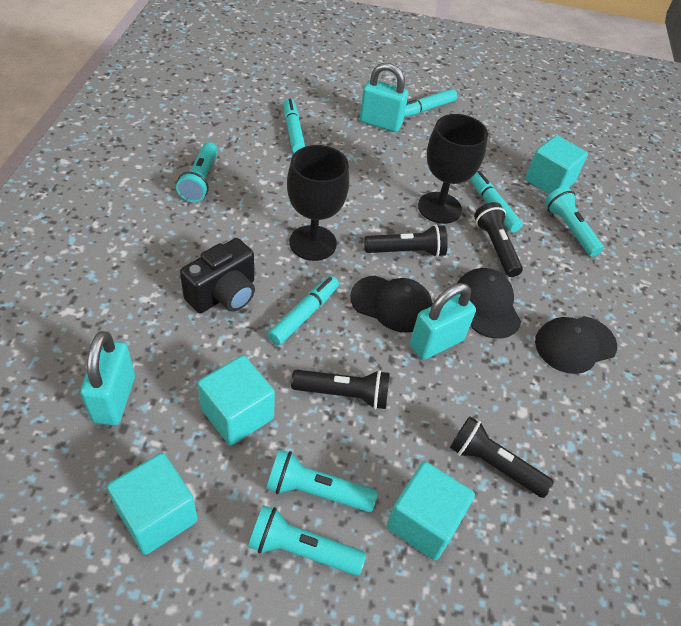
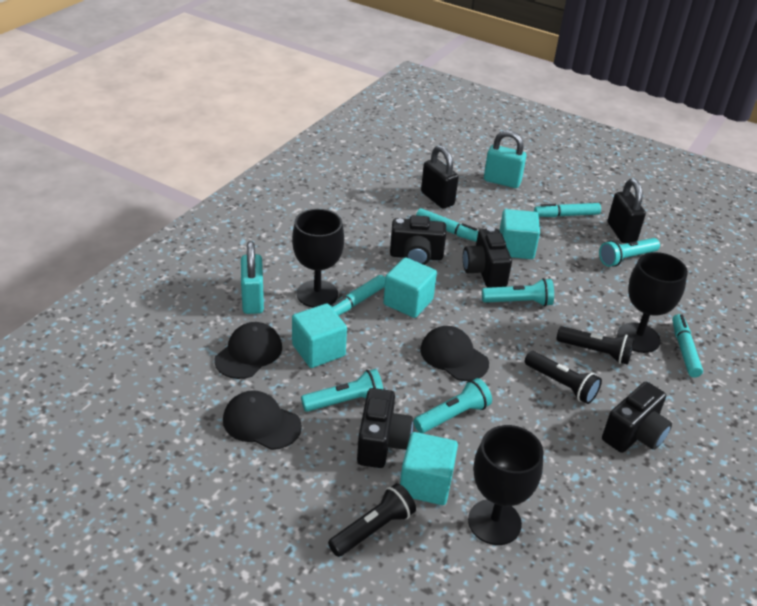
black camera: [180,238,255,313] = 1 -> [357,388,413,468] [390,215,446,265] [463,227,512,288] [602,382,672,453] = 4
black flashlight: [291,370,390,409] [364,224,448,257] [450,416,554,498] [474,202,523,277] = 4 -> [328,483,416,557] [525,351,602,404] [556,327,635,365] = 3
black goblet: [287,145,349,261] [418,114,488,224] = 2 -> [292,209,344,308] [468,425,544,545] [617,252,688,353] = 3
black padlock: none = 0 -> [421,145,459,209] [608,179,646,243] = 2
turquoise padlock: [80,331,135,425] [359,63,408,132] [410,283,476,360] = 3 -> [241,241,264,314] [484,130,526,188] = 2

